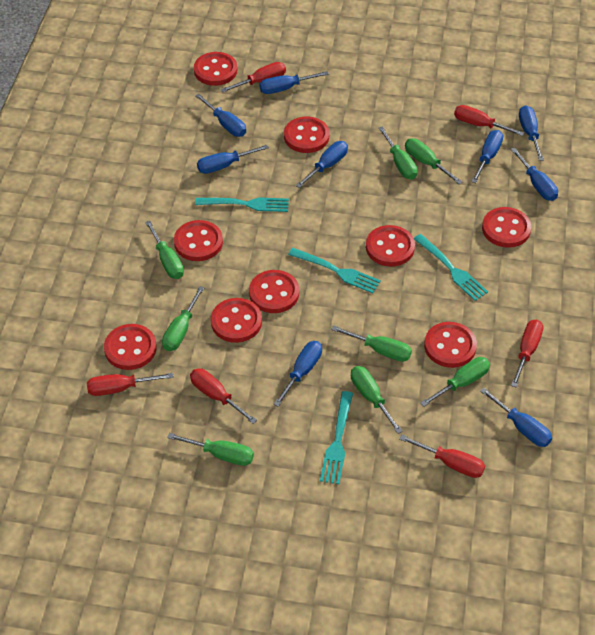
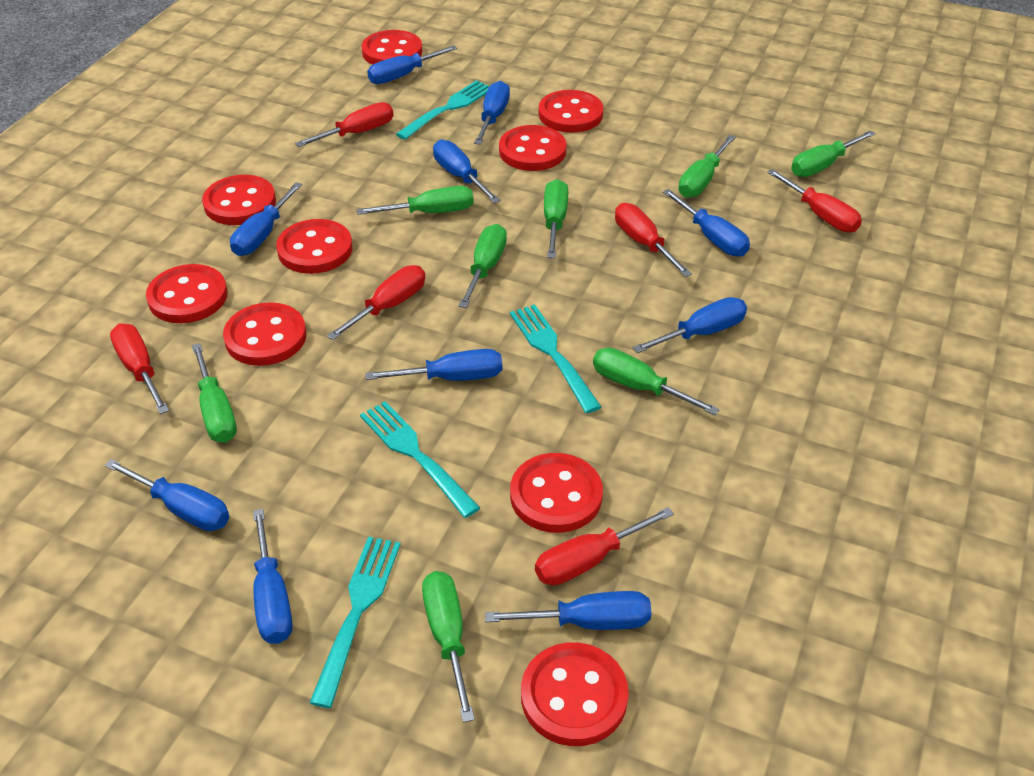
blue screwdriver: [195,94,246,137] [197,145,269,174] [259,71,329,94] [273,341,322,407] [296,141,348,188] [471,130,503,183] [480,388,552,447] [511,148,558,201] [519,105,544,161] = 9 -> [105,459,230,531] [230,182,302,256] [253,509,292,644] [365,349,502,381] [367,45,457,84] [433,140,500,203] [474,81,510,145] [485,591,651,630] [632,297,747,354] [663,189,750,256] = 10

